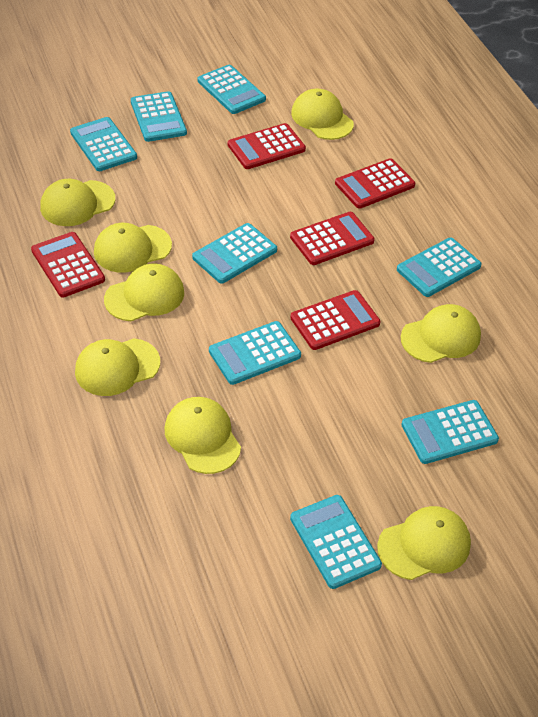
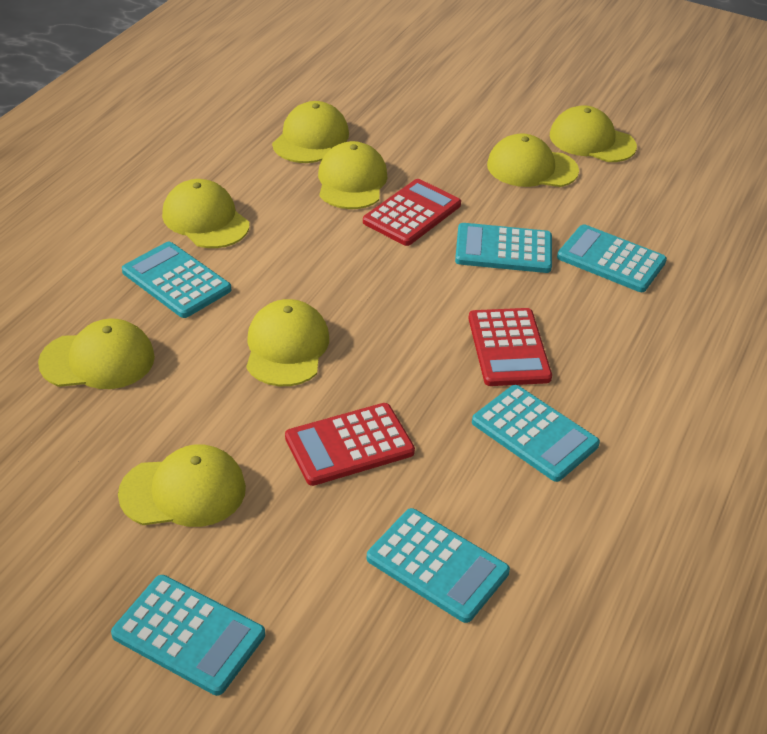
red calculator: [31,232,105,298] [228,123,306,169] [290,212,375,265] [290,290,380,350] [335,158,415,209] = 5 -> [285,403,415,486] [363,179,461,246] [468,308,552,386] = 3
turquoise calculator: [70,117,137,171] [131,91,187,142] [192,223,277,284] [198,65,266,114] [209,321,301,385] [290,495,382,589] [397,238,482,297] [401,400,499,464] = 8 -> [111,575,265,696] [122,242,231,318] [367,508,510,623] [455,223,552,273] [472,385,600,482] [557,224,667,292] = 6

